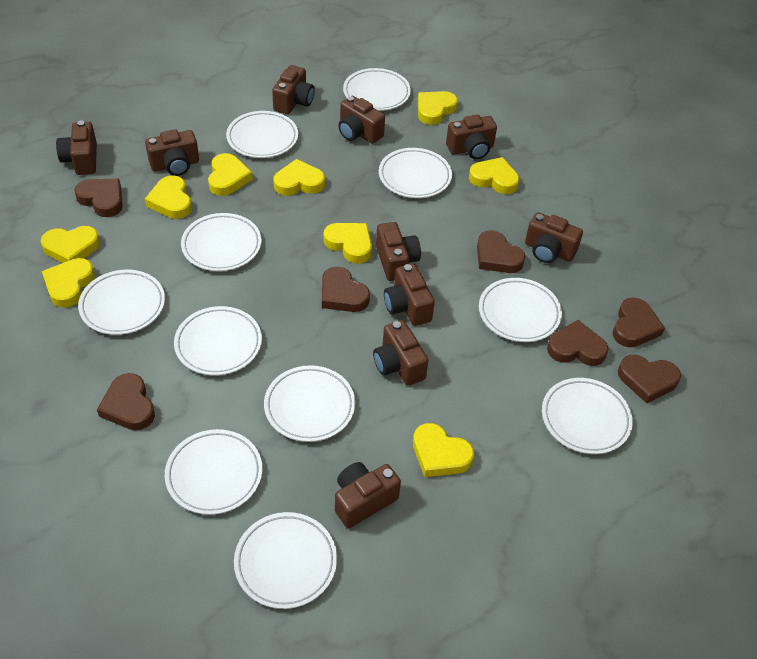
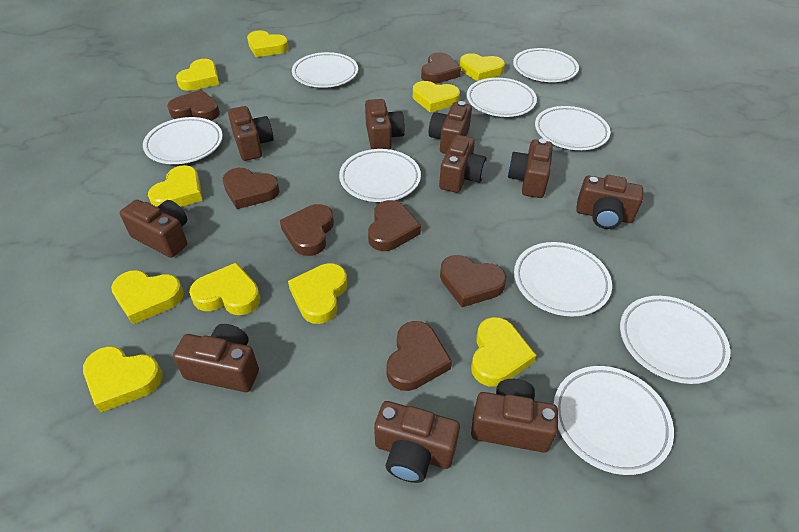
white plate: [78,270,165,335] [165,429,262,515] [174,306,262,375] [181,213,262,271] [226,111,298,158] [234,512,337,609] [264,365,355,442] [343,68,411,111] [379,148,452,198] [479,278,562,342] [542,378,633,454] = 11 -> [143,117,223,164] [292,52,358,88] [339,149,421,202] [467,78,537,117] [513,48,579,82] [514,242,612,317] [535,106,611,150] [554,366,674,475] [620,296,730,384] = 9
yellow heart: [40,226,100,263] [42,258,95,308] [145,175,192,219] [208,153,253,196] [273,159,325,196] [323,223,372,264] [413,423,474,477] [418,91,458,125] [469,157,519,194] = 9 -> [83,346,163,412] [111,270,184,324] [148,165,203,207] [176,59,219,91] [189,262,261,315] [247,30,289,57] [288,263,347,324] [413,81,460,112] [459,53,505,81] [471,317,536,387] = 10

